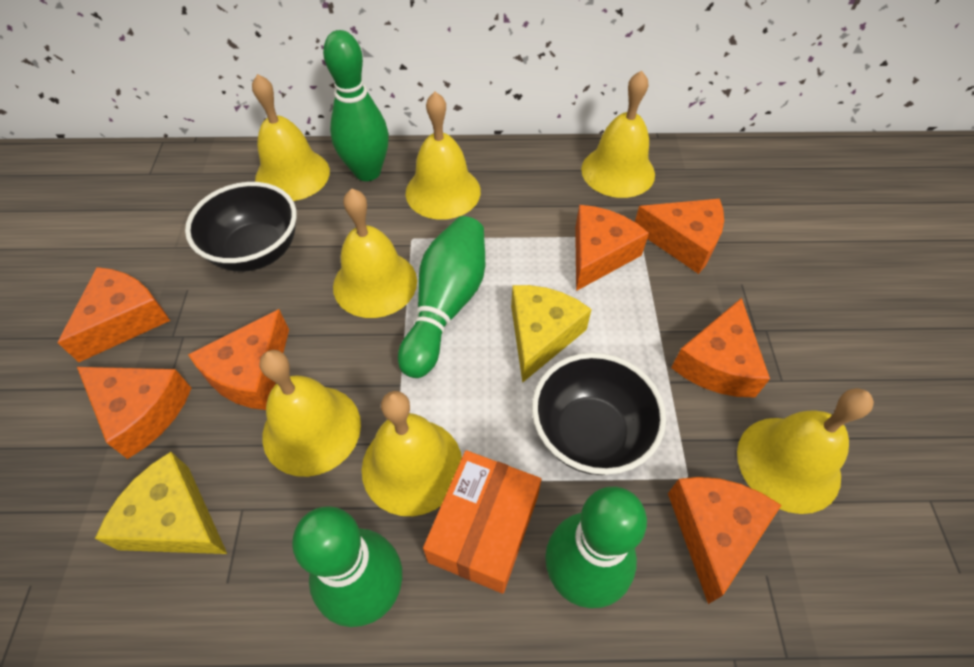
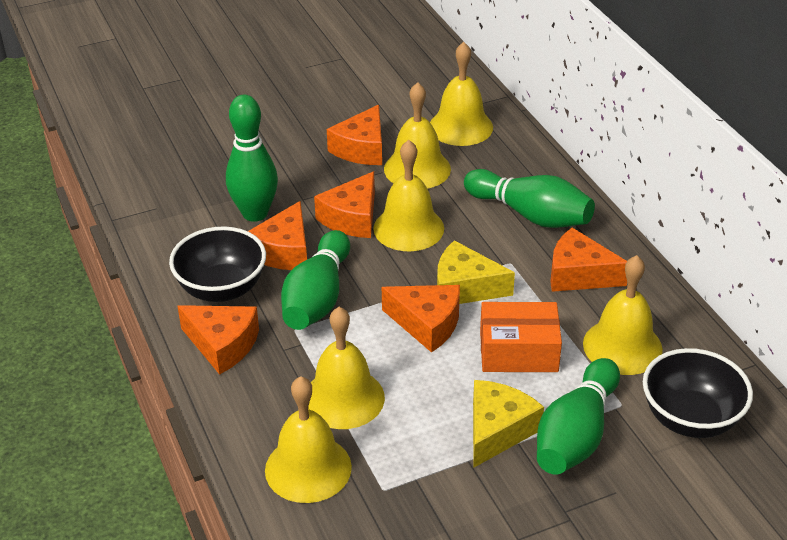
orange cheese: [57,267,170,362] [77,367,191,459] [188,309,289,410] [575,205,649,291] [635,199,724,274] [668,477,781,604] [671,298,770,397] = 7 -> [177,305,259,375] [248,201,307,270] [314,171,375,238] [327,105,382,165] [382,285,460,353] [550,228,627,292] = 6
yellow bell: [252,74,330,201] [259,350,361,477] [333,188,417,318] [362,391,462,516] [406,92,481,220] [581,70,655,198] [737,388,874,514] = 7 -> [265,376,352,503] [308,307,385,429] [373,140,444,252] [384,82,451,189] [430,42,493,146] [583,255,663,375] = 6

